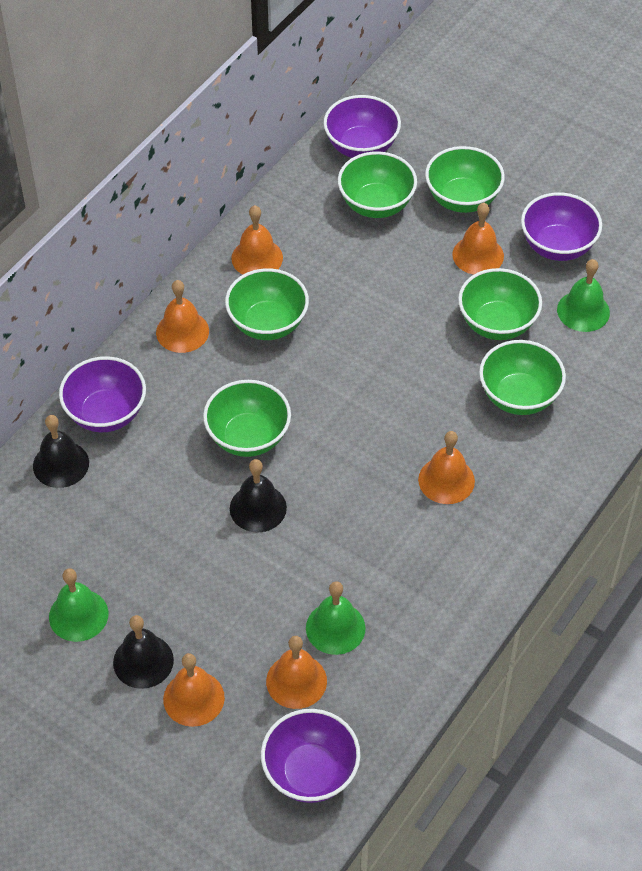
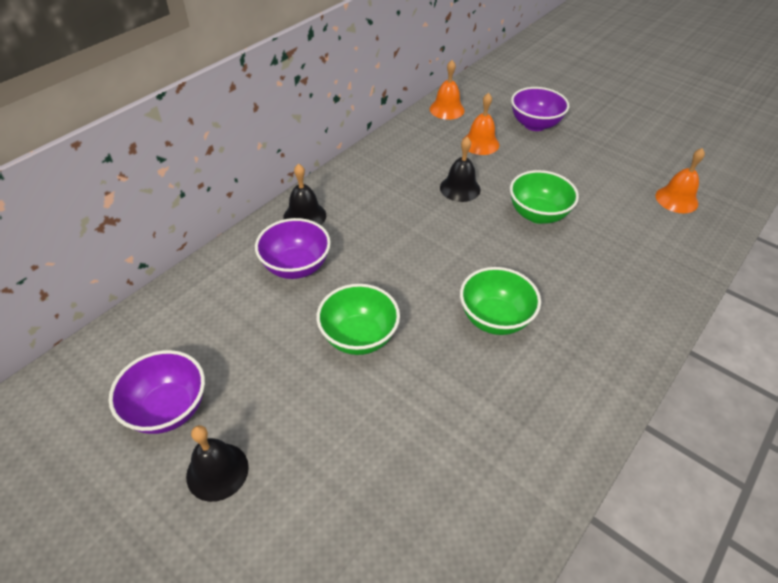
green bell: [49,568,109,642] [306,581,365,655] [557,259,610,332] = 3 -> none = 0
green bowl: [203,380,291,457] [225,268,309,340] [338,151,417,218] [425,146,505,213] [458,268,542,340] [479,340,566,415] = 6 -> [316,284,400,355] [460,267,541,335] [510,170,579,224] = 3
orange bell: [156,280,209,353] [163,653,225,727] [231,205,283,275] [266,636,327,709] [418,431,475,504] [452,203,504,275] = 6 -> [430,60,465,120] [463,93,499,155] [656,148,705,213] = 3
purple bowl: [59,356,146,432] [261,709,361,803] [323,95,401,158] [521,192,602,261] = 4 -> [109,350,205,434] [255,218,331,279] [511,87,569,131] = 3

